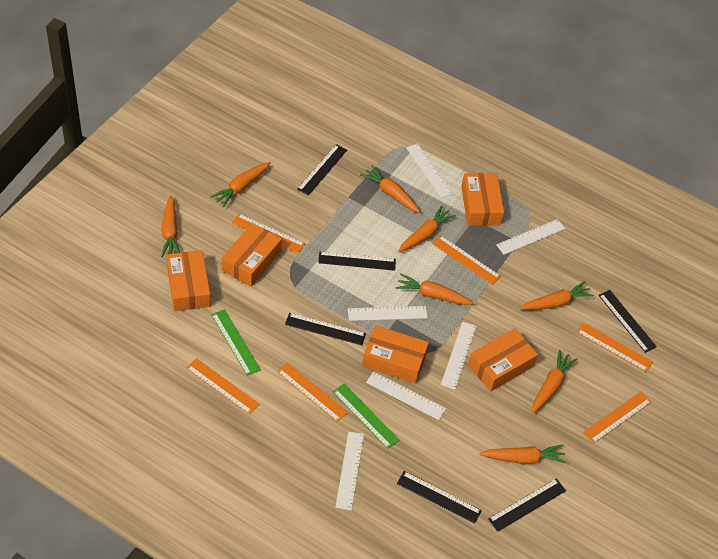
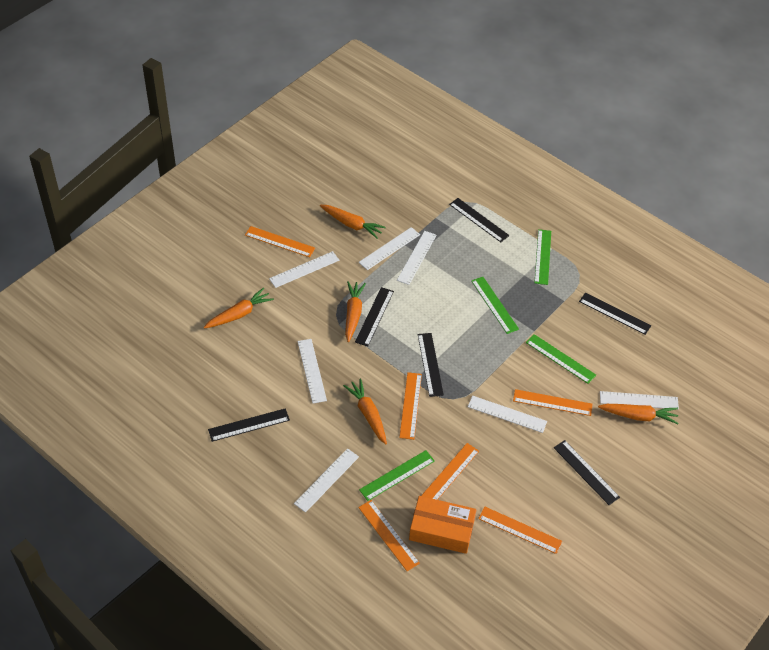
green ruler: [211,309,261,376] [333,384,399,449] = 2 -> [359,450,435,501] [471,277,519,334] [526,334,596,384] [534,229,551,285] = 4
orange box: [166,250,211,311] [222,223,282,287] [362,325,429,383] [461,173,504,226] [468,328,538,392] = 5 -> [409,496,476,554] = 1
orange carrot: [161,195,180,257] [210,162,271,207] [360,165,421,213] [396,274,474,305] [398,206,456,253] [479,444,566,464] [519,281,594,310] [532,350,578,414] = 8 -> [204,287,274,329] [320,205,386,239] [343,378,387,444] [345,281,366,342] [598,404,679,424] = 5
white ruler: [335,432,364,510] [348,306,428,321] [366,371,446,420] [406,144,453,198] [441,322,476,390] [496,219,565,255] = 6 -> [269,251,339,288] [294,448,359,513] [297,339,327,403] [359,227,420,270] [397,231,437,285] [468,396,547,433] [600,391,679,410] = 7

